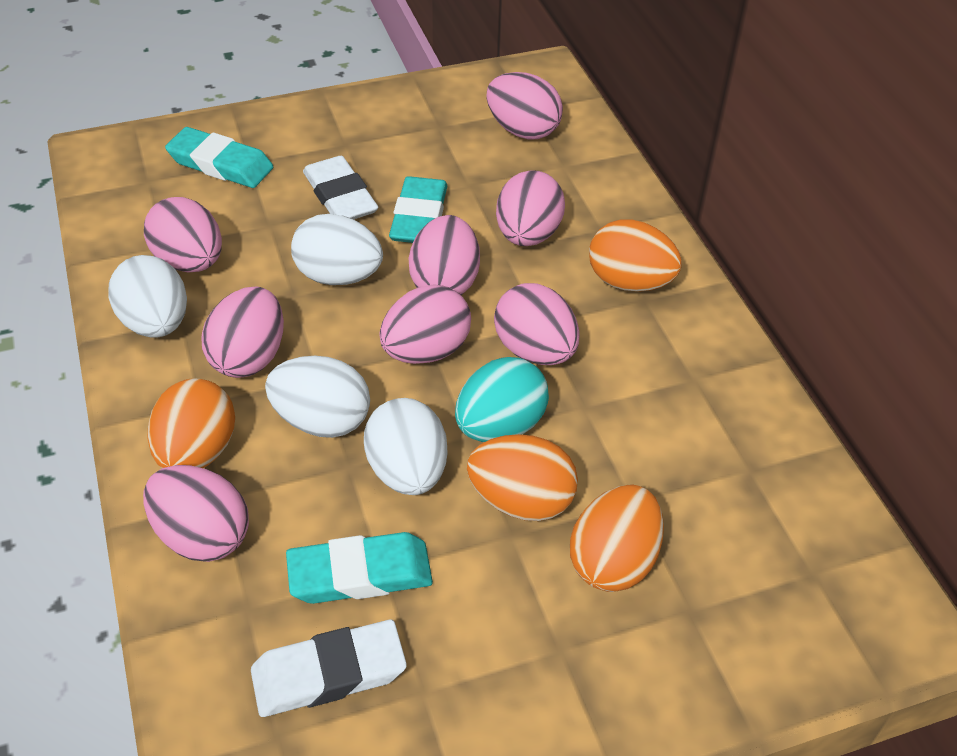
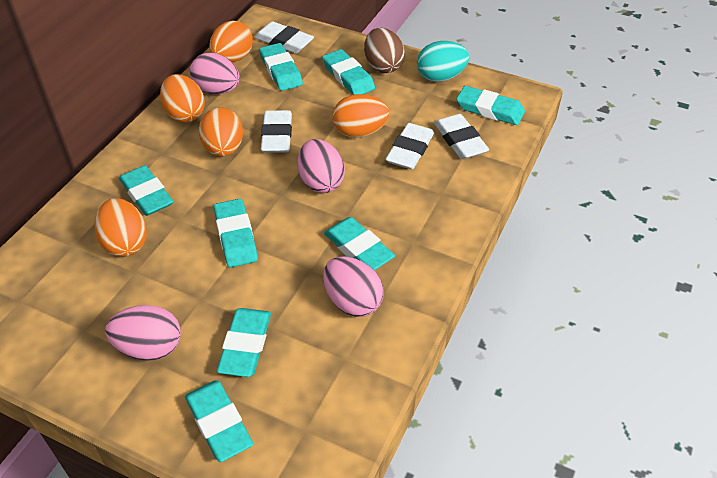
brown egg: none = 0 -> [364,28,405,73] = 1
orange egg: [148,378,235,468] [467,434,578,521] [570,485,664,592] [589,219,682,292] = 4 -> [94,198,147,257] [160,74,205,122] [199,107,243,157] [209,21,253,62] [333,94,389,138] = 5
pink egg: [143,465,249,562] [144,197,222,272] [201,286,284,378] [379,284,471,364] [409,215,480,295] [486,72,563,140] [494,283,580,365] [496,170,565,246] = 8 -> [105,305,181,361] [190,53,240,95] [298,139,345,193] [323,257,384,317] = 4
turquoise eraser: [165,127,273,188] [286,532,433,604] [389,176,447,243] = 3 -> [119,165,173,216] [185,380,253,462] [214,199,258,267] [217,308,271,377] [259,43,303,91] [322,49,375,95] [324,217,395,271] [456,86,525,125] = 8
white egg: [108,255,187,338] [265,356,370,438] [291,214,383,285] [364,398,448,495] = 4 -> none = 0
white eraser: [251,620,407,717] [303,156,378,219] = 2 -> [254,21,314,53] [261,110,292,153] [385,123,434,169] [434,114,489,159] = 4

